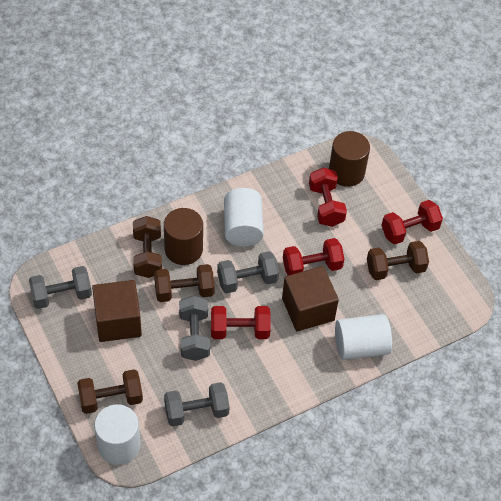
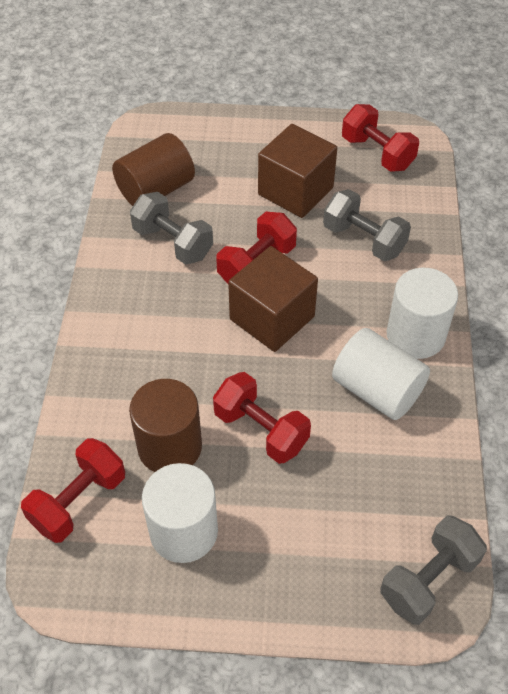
brown dumbbell: [77,369,143,414] [133,216,162,278] [154,264,215,302] [367,241,429,280] = 4 -> none = 0
grey dumbbell: [29,266,92,309] [164,382,230,426] [179,295,210,361] [217,251,279,293] = 4 -> [130,192,213,265] [323,189,411,261] [380,515,487,625] = 3

